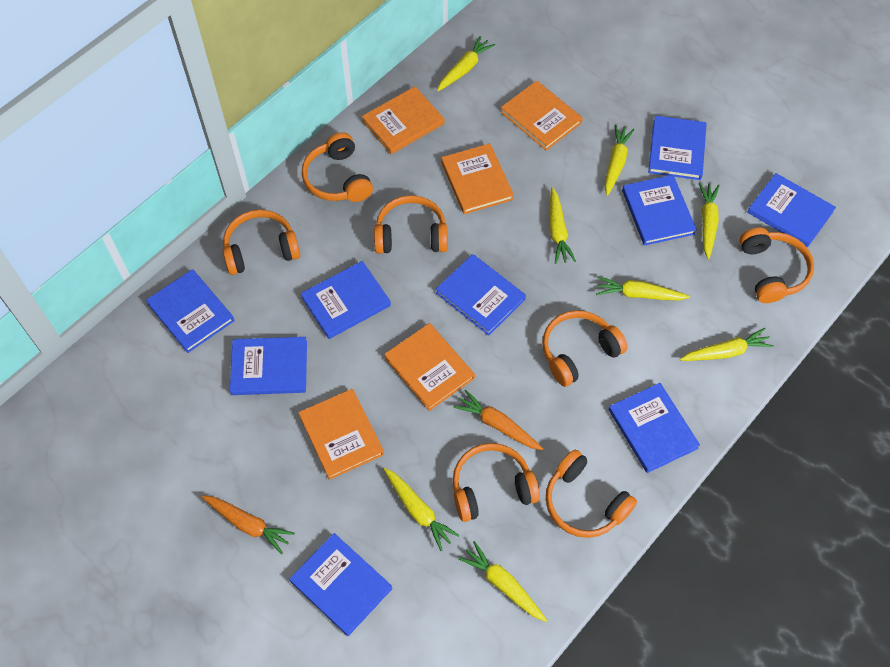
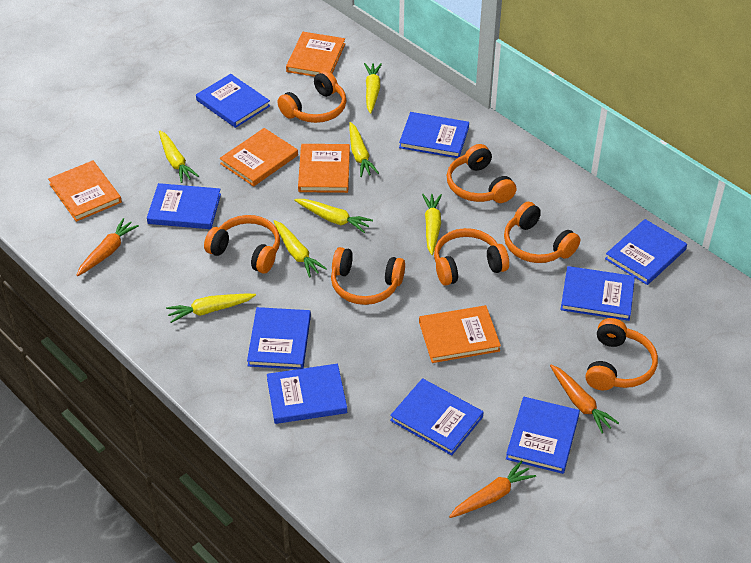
orange carrot: [201,495,295,554] [453,390,543,450] = 2 -> [76,218,139,276] [449,460,536,518] [550,365,619,434] = 3
yellow carrot: [384,468,459,551] [437,36,495,91] [458,541,547,622] [549,187,576,264] [596,276,690,300] [605,125,635,196] [680,328,774,361] [699,183,720,259] = 8 -> [159,131,199,183] [166,293,256,323] [274,220,327,278] [294,199,373,233] [349,122,379,177] [364,63,382,114] [422,194,442,255] = 7

